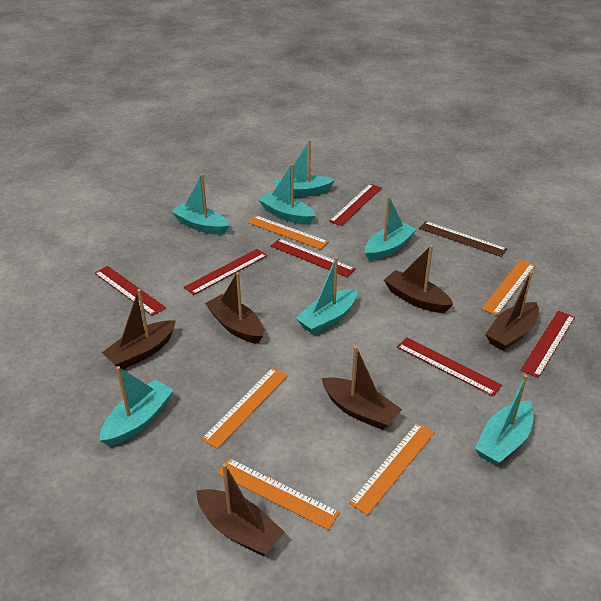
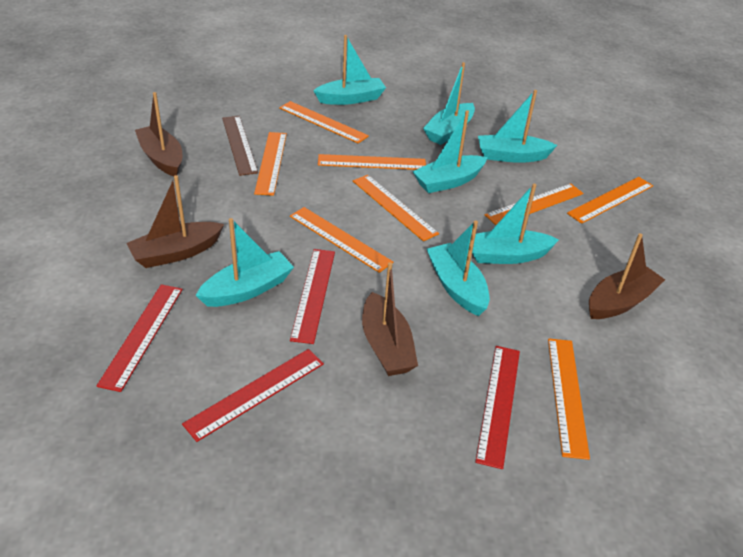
brown boat: [102,289,176,369] [196,463,285,556] [205,272,263,344] [321,346,402,430] [384,245,453,313] [485,271,539,351] = 6 -> [126,175,224,268] [135,92,182,176] [362,262,418,376] [589,233,665,319] = 4
orange ruler: [201,368,288,449] [217,458,339,530] [247,215,329,250] [349,423,435,515] [481,260,535,316] = 5 -> [254,132,287,196] [279,101,369,144] [290,207,393,273] [318,154,426,170] [353,175,439,241] [485,183,584,225] [548,338,590,460] [567,177,653,224] = 8
red ruler: [94,266,166,316] [184,249,267,295] [271,238,355,277] [329,184,382,226] [397,337,502,396] [521,311,575,378] = 6 -> [97,284,183,392] [182,349,324,442] [290,249,335,344] [475,346,520,469] = 4

